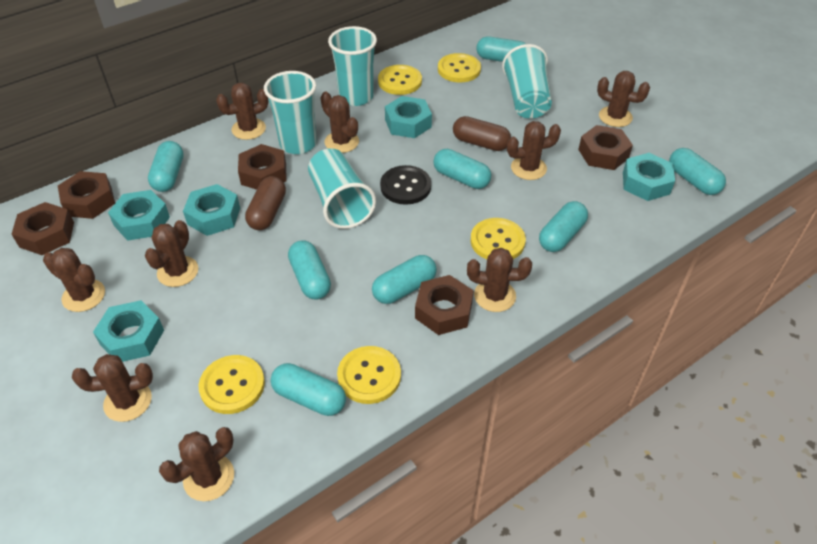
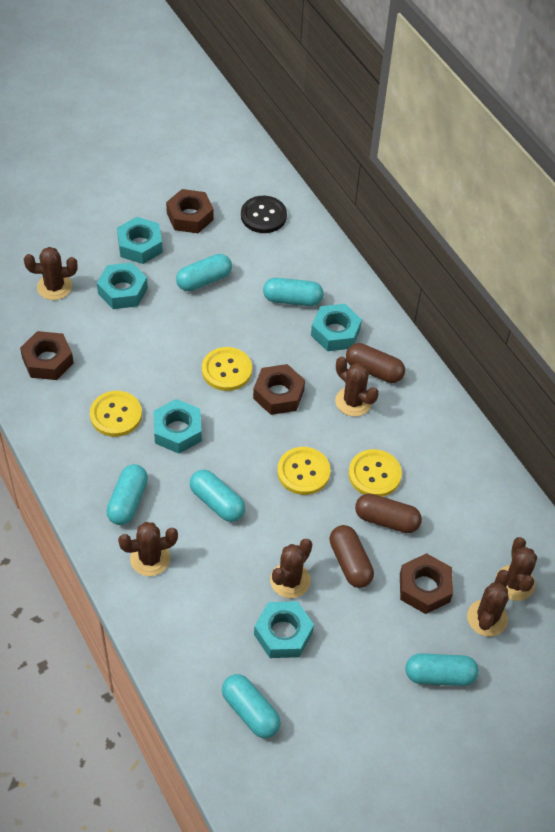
brown cactus: [43,248,105,312] [72,354,153,422] [145,220,198,287] [159,427,234,501] [216,83,269,140] [320,92,359,153] [467,248,532,312] [507,121,561,180] [597,71,650,127] = 9 -> [24,247,77,300] [118,522,178,576] [270,539,312,598] [335,357,379,417] [467,570,510,636] [495,537,537,601] = 6
brown capsule: [245,176,286,230] [453,116,511,151] = 2 -> [329,525,374,588] [346,343,405,383] [355,494,422,533] = 3
brown nut: [12,202,74,255] [58,171,115,219] [238,144,287,190] [415,275,474,335] [578,125,633,170] = 5 -> [20,331,74,380] [166,189,214,233] [253,364,305,415] [400,553,453,614] = 4
turquoise capsule: [148,141,184,192] [271,363,346,416] [288,240,331,299] [372,255,437,304] [433,149,491,189] [476,36,526,62] [539,201,588,252] [669,148,726,195] = 8 -> [106,464,148,525] [176,254,232,291] [190,470,245,522] [222,674,281,738] [263,278,323,306] [406,653,479,686] = 6
turquoise cup: [264,71,317,154] [308,148,376,229] [328,26,377,106] [502,44,552,119] = 4 -> none = 0
yellow button: [199,355,265,414] [337,346,401,404] [378,65,422,95] [438,53,481,82] [471,218,526,259] = 5 -> [90,391,142,437] [202,347,252,391] [277,447,331,495] [348,449,402,497] = 4

